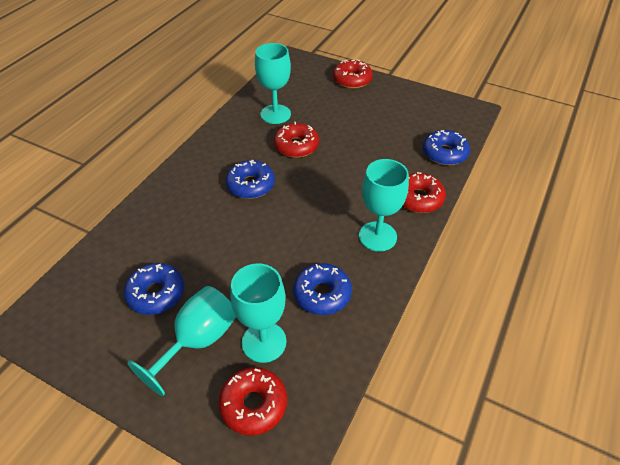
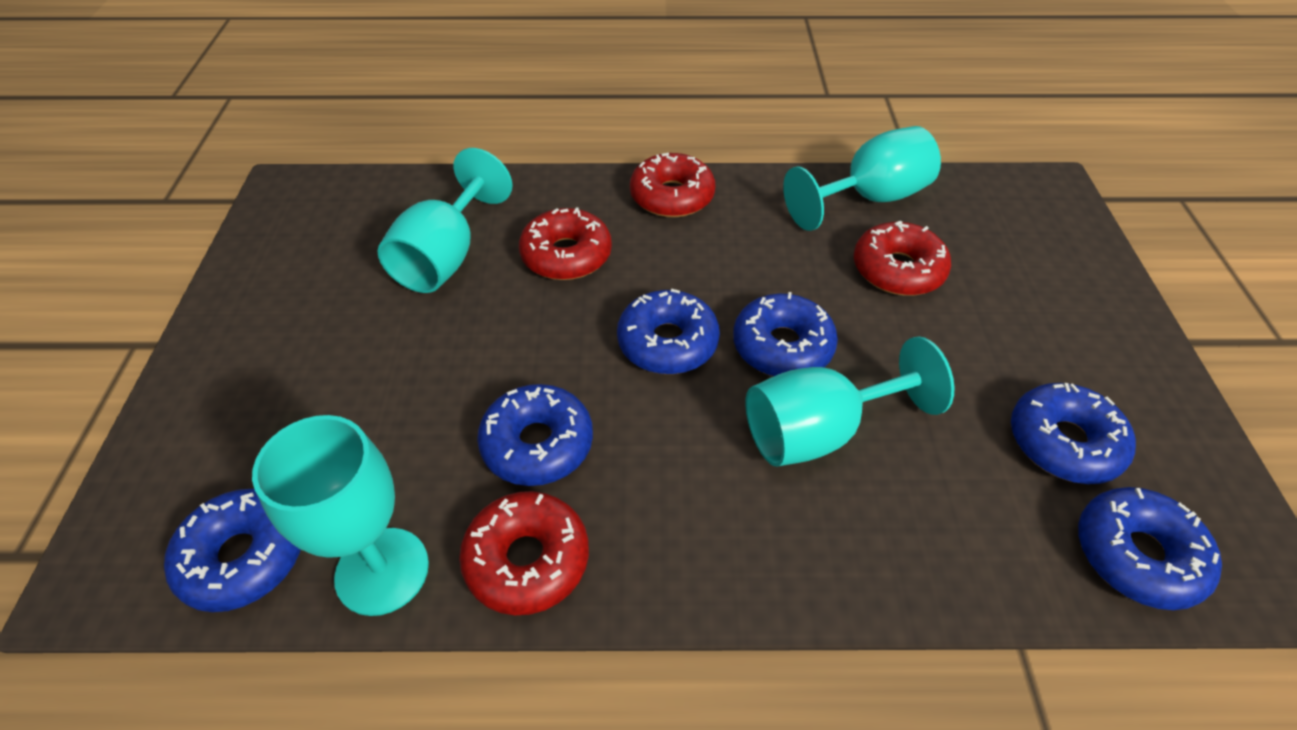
blue donut: [124,263,184,315] [226,160,275,199] [293,263,352,315] [423,130,470,165] = 4 -> [164,489,301,612] [477,384,593,486] [617,289,720,374] [733,292,838,376] [1011,383,1136,484] [1078,487,1222,610] = 6

